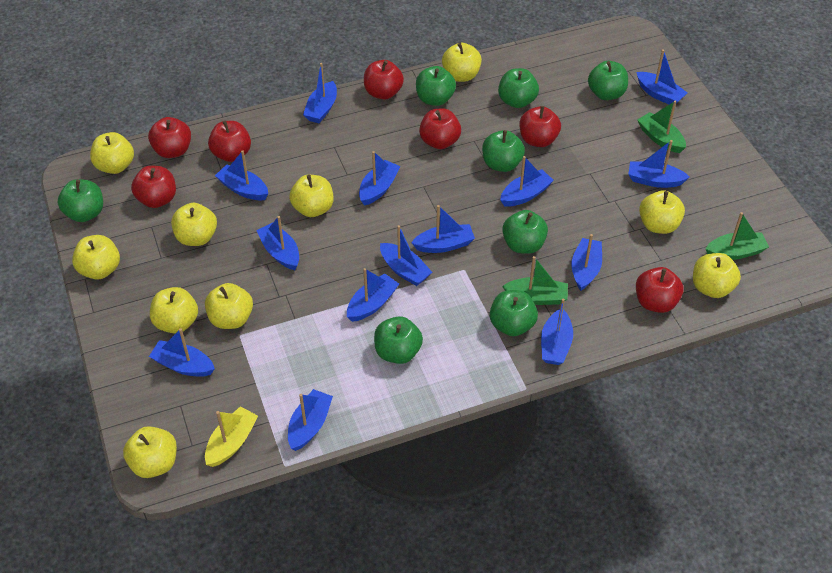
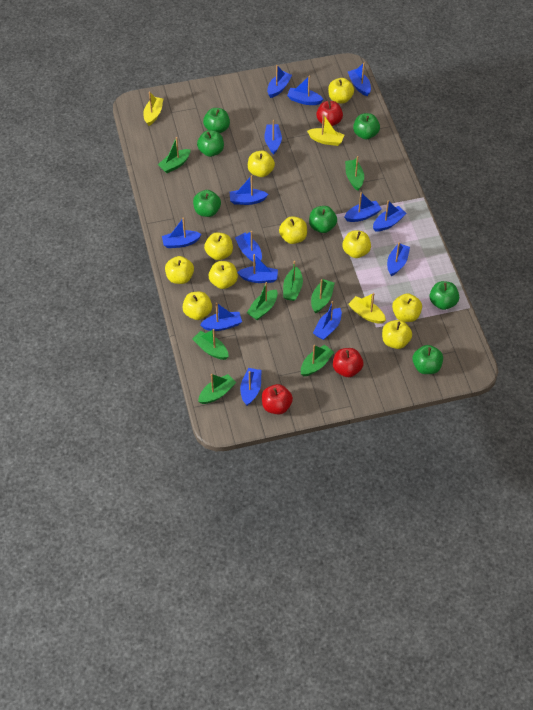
green apple: [58,179,103,222] [374,316,423,364] [416,66,456,106] [482,130,525,172] [490,290,538,336] [498,68,539,108] [502,210,548,254] [588,61,628,100] = 8 -> [193,190,221,217] [197,130,224,157] [203,108,230,133] [309,206,337,233] [353,113,380,140] [412,345,443,374] [430,281,459,310] = 7
green boat: [502,256,568,305] [637,100,686,153] [705,212,769,260] = 3 -> [158,137,191,173] [192,329,229,360] [198,374,236,404] [247,282,278,320] [283,261,303,301] [301,345,334,376] [311,279,335,313] [345,156,364,191] = 8
red apple: [131,166,176,208] [148,117,191,158] [208,120,251,162] [364,60,404,99] [419,109,461,149] [519,106,561,147] [636,267,683,313] = 7 -> [262,384,293,415] [316,101,343,126] [333,348,363,377] = 3
yellow boat: [205,406,258,467] = 1 -> [143,92,163,126] [307,114,344,146] [348,293,386,324] = 3

